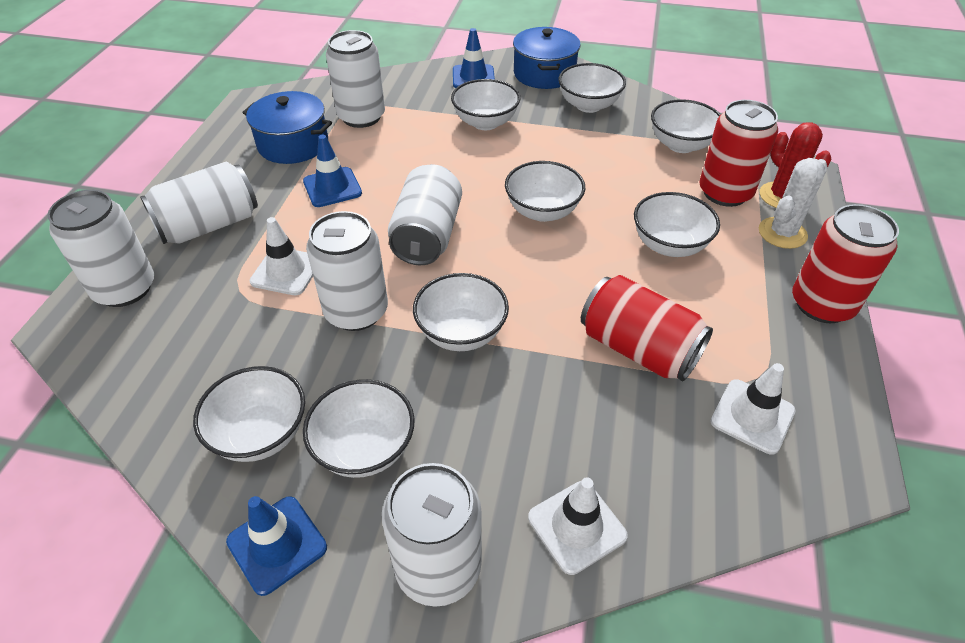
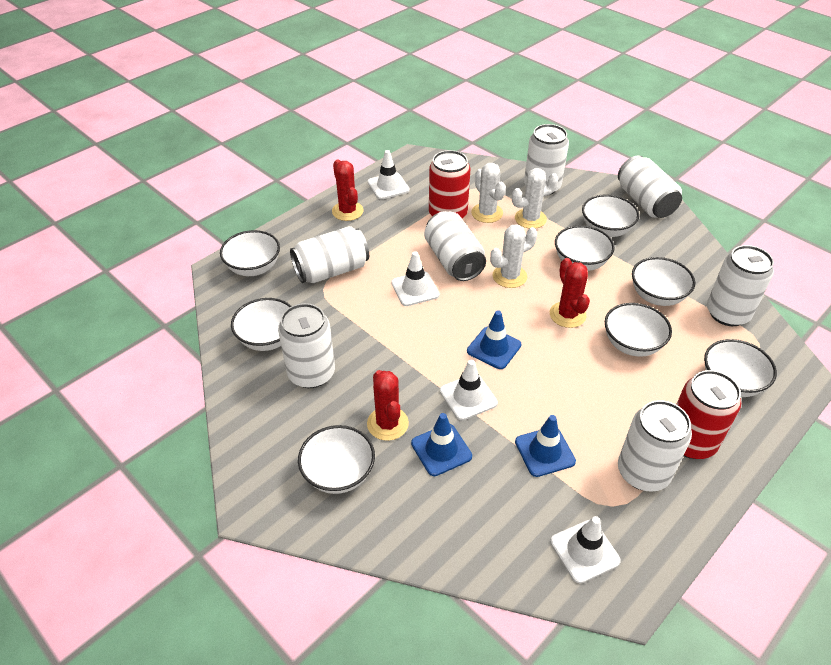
blue pot: [242,91,332,164] [513,27,581,89] = 2 -> none = 0
red cactus: [760,122,831,208] = 1 -> [332,159,364,221] [367,370,409,441] [550,258,590,328] = 3
red can: [581,275,713,382] [699,100,778,207] [792,204,899,323] = 3 -> [429,150,470,218] [676,370,741,459] = 2
white cactus: [759,158,828,249] = 1 -> [471,163,506,223] [490,224,537,288] [512,168,559,229] = 3
white can: [47,190,154,307] [140,162,258,244] [306,211,388,331] [326,30,385,128] [382,463,482,607] [388,164,462,265] = 6 -> [278,303,335,388] [290,226,369,283] [424,211,486,281] [524,124,569,196] [618,155,682,218] [618,400,692,492] [707,245,774,326] = 7
white traffic cone: [250,217,313,295] [528,477,628,575] [711,363,795,455] = 3 -> [368,150,410,199] [391,251,440,306] [440,360,498,420] [550,516,621,583] = 4

